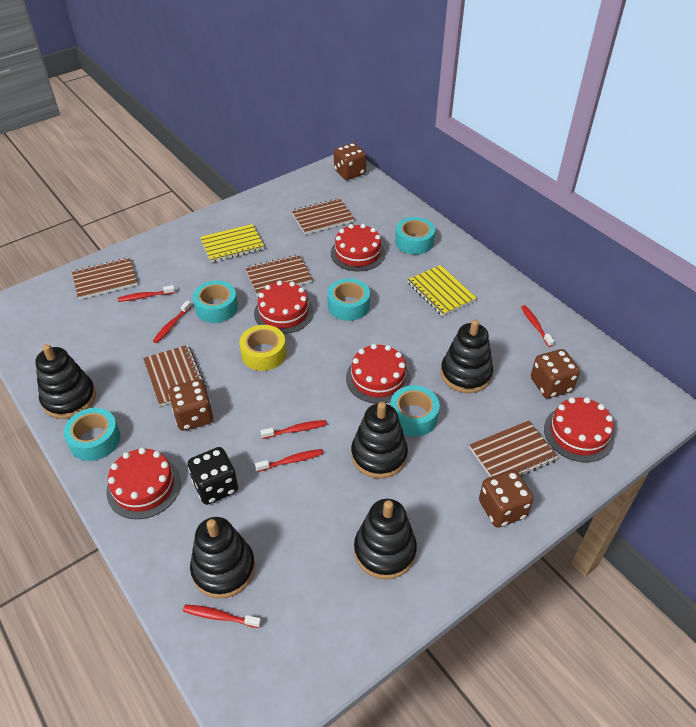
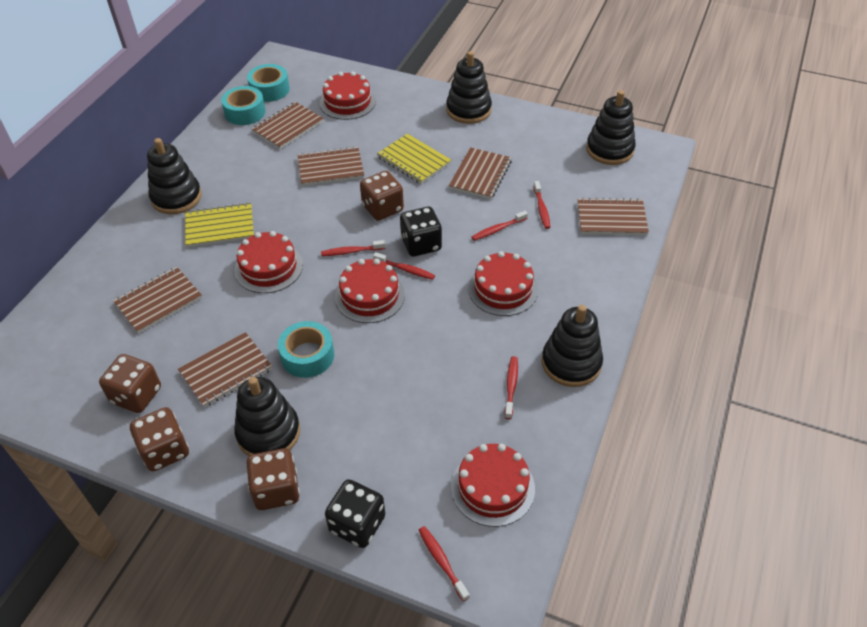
black dice: [188,447,238,505] = 1 -> [325,479,385,548] [400,207,442,257] = 2
brown notebook: [72,257,138,300] [143,345,206,406] [245,254,313,296] [291,198,354,235] [469,420,558,477] = 5 -> [113,267,202,334] [178,332,272,407] [252,102,324,149] [298,146,364,186] [449,147,512,199] [577,197,649,235] = 6
turquoise tape: [63,408,120,461] [193,280,238,323] [327,278,370,321] [390,385,440,437] [395,217,435,255] = 5 -> [221,86,266,125] [247,64,290,102] [278,321,334,378] = 3
yellow tape: [239,325,286,371] = 1 -> none = 0

